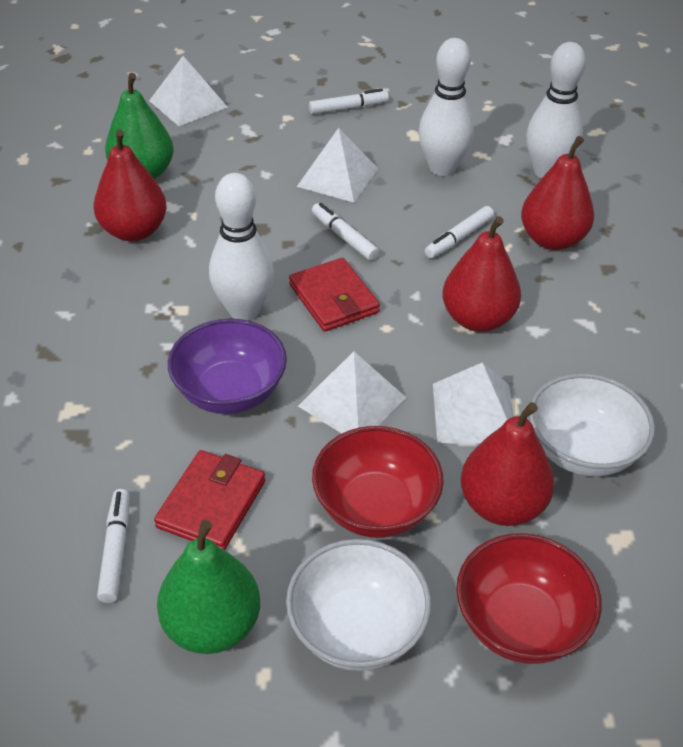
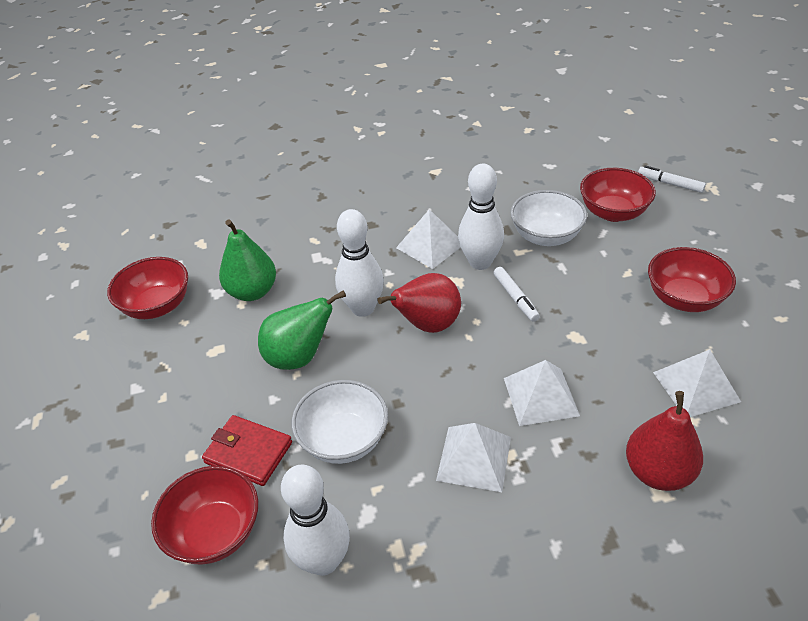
purple bowl: [168,319,287,414] = 1 -> none = 0
red bowl: [312,426,444,538] [456,533,602,664] = 2 -> [107,257,188,319] [151,466,258,565] [580,168,656,222] [648,247,736,312] = 4
red pear: [94,129,167,241] [442,216,521,332] [461,402,555,526] [521,136,594,250] = 4 -> [377,273,461,333] [626,391,703,491] = 2
red wallet: [154,450,265,550] [289,258,380,332] = 2 -> [202,415,292,486] = 1
white marker: [97,489,130,603] [309,88,389,114] [312,203,379,261] [425,206,494,258] = 4 -> [493,267,540,322] [638,165,706,193] = 2

